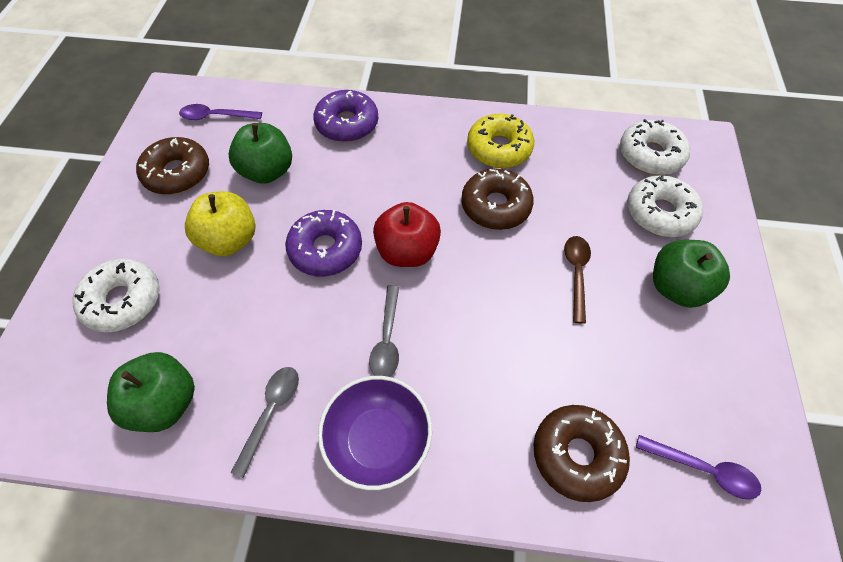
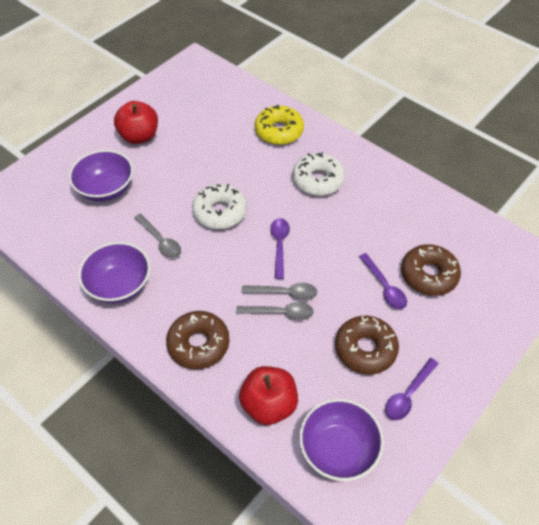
brown spoon: [564,236,591,324] = 1 -> none = 0
green apple: [107,352,195,432] [228,123,292,184] [653,240,730,308] = 3 -> none = 0
grey spoon: [231,367,299,478] [369,285,399,377] = 2 -> [134,214,181,258] [236,302,314,320] [241,283,317,300] = 3
purple bowl: [318,376,432,490] = 1 -> [69,150,133,202] [78,242,150,303] [299,399,384,481] = 3
purple donut: [285,210,362,277] [313,90,378,142] = 2 -> none = 0
purple spoon: [179,104,262,120] [636,435,761,499] = 2 -> [270,218,290,279] [359,253,407,309] [385,358,439,420] = 3
red apple: [373,202,441,267] = 1 -> [114,101,158,144] [239,366,298,425] = 2
white donut: [72,258,160,333] [620,119,690,175] [627,175,703,237] = 3 -> [192,184,247,229] [292,153,345,196] = 2
yellow apple: [185,191,256,256] = 1 -> none = 0

